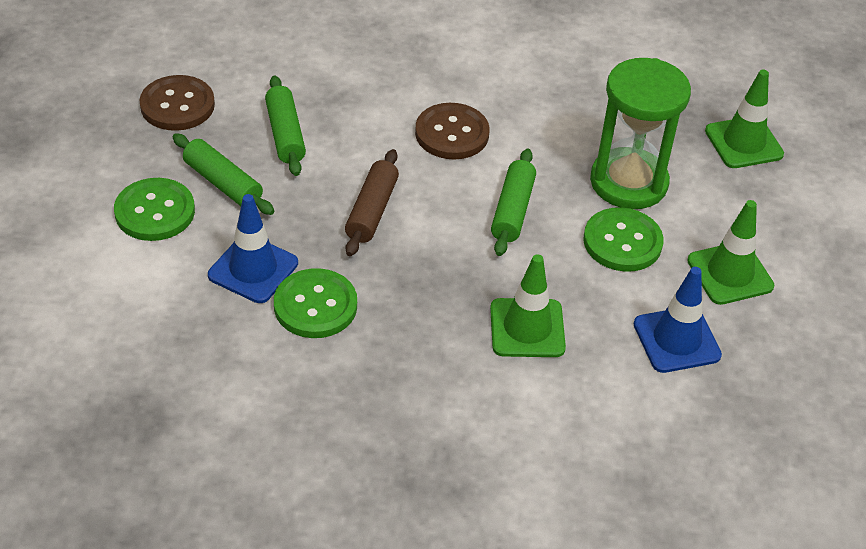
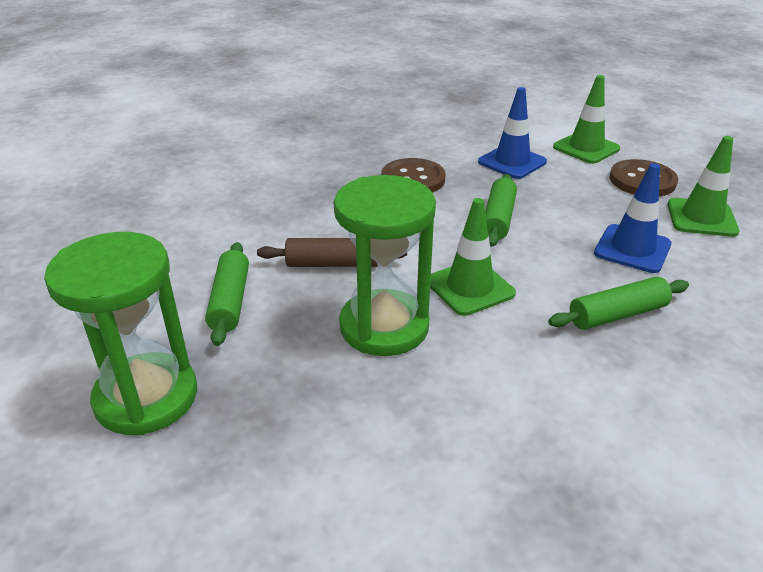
green button: [114,178,195,241] [274,268,357,338] [583,207,664,272] = 3 -> none = 0
green hourglass: [590,58,691,209] = 1 -> [44,232,197,436] [334,175,436,356] = 2

